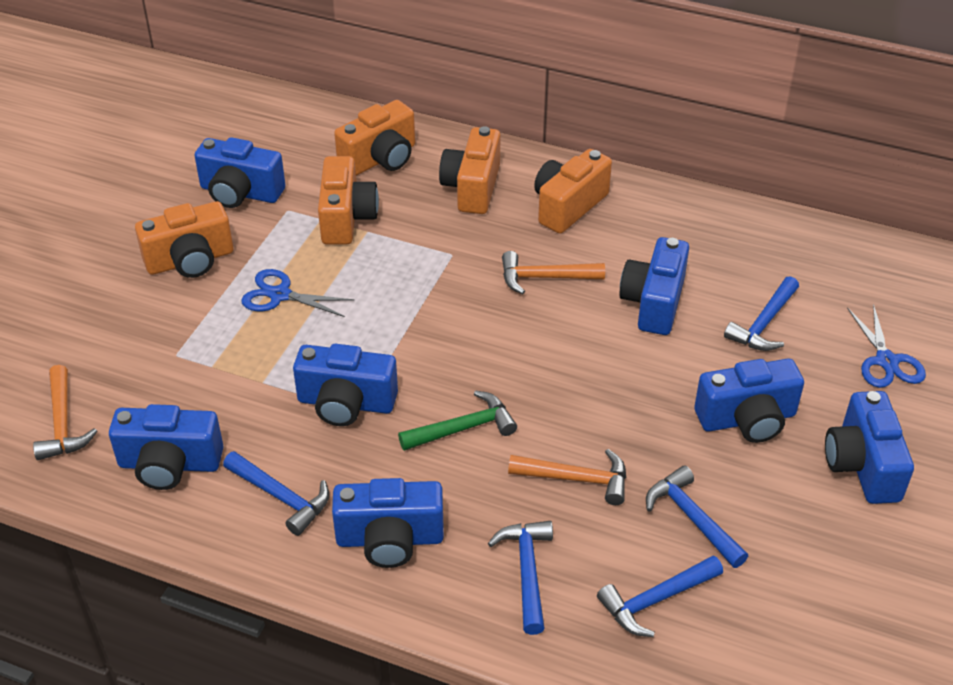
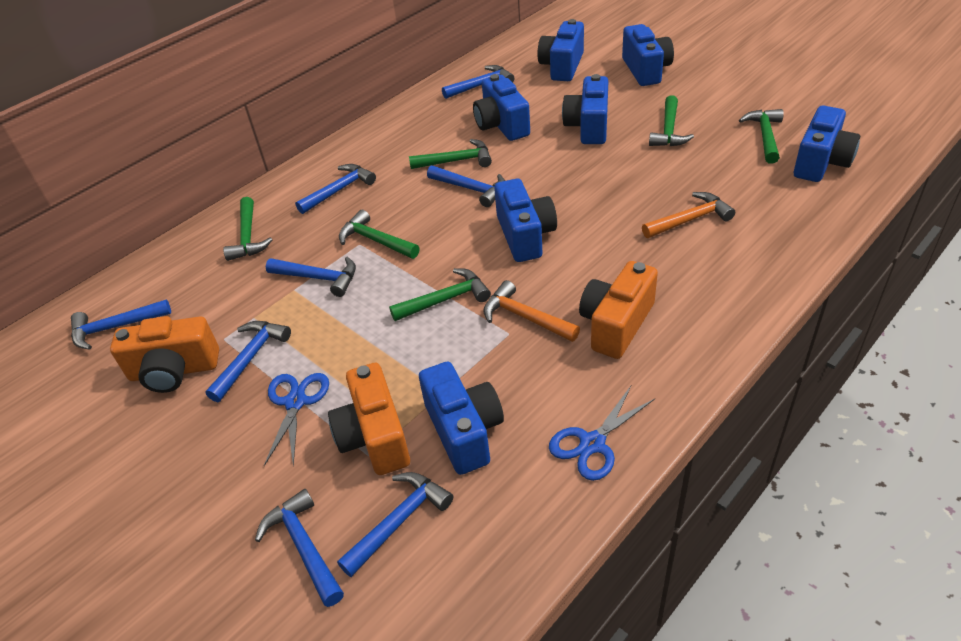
blue hammer: [223,451,329,536] [488,521,553,635] [597,555,723,637] [646,465,748,568] [724,276,799,351] = 5 -> [71,299,171,350] [205,321,291,402] [255,489,344,607] [266,256,356,297] [295,164,376,214] [337,472,453,577] [427,165,505,207] [442,65,514,99] = 8
green hammer: [398,391,517,451] = 1 -> [223,197,273,261] [339,210,420,259] [389,268,491,321] [409,139,492,169] [649,95,694,146] [739,109,784,164] = 6
orange camera: [135,201,233,278] [318,156,379,245] [334,100,415,176] [439,126,501,214] [534,149,612,234] = 5 -> [110,316,219,393] [328,363,410,475] [579,261,658,359] = 3
orange hammer: [33,365,97,460] [502,251,605,294] [508,449,626,505] = 3 -> [483,280,580,342] [642,192,735,238] = 2

